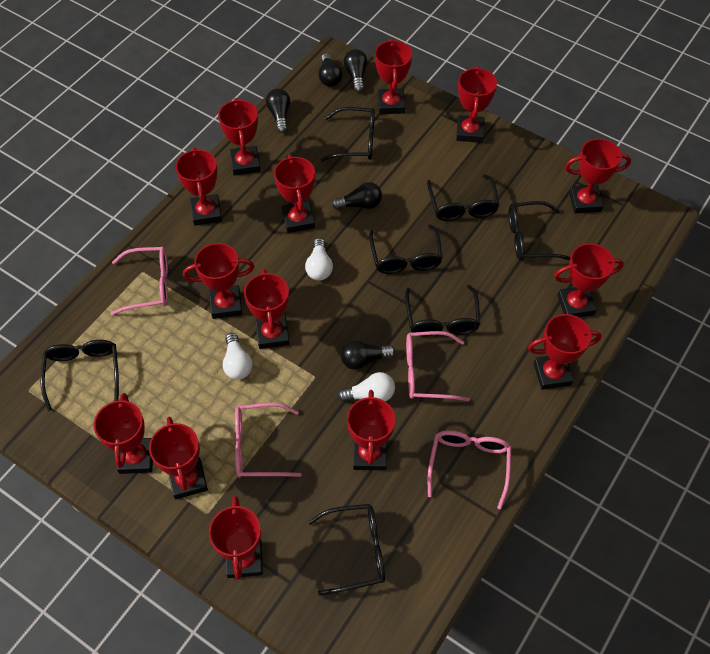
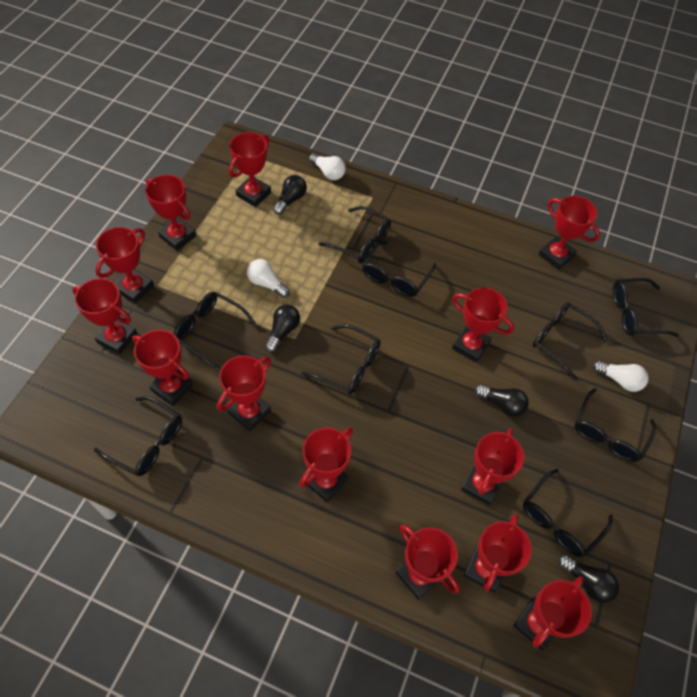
black glasses: [41,340,119,411] [308,504,385,595] [320,107,375,162] [369,224,443,274] [405,285,481,336] [427,175,500,221] [508,201,570,261] = 7 -> [94,396,182,476] [174,292,258,370] [302,324,381,394] [319,206,391,263] [362,241,436,297] [523,469,613,557] [533,302,608,381] [574,388,657,462] [613,278,679,337] = 9
black light bulb: [266,89,291,133] [318,53,343,87] [332,182,382,210] [340,340,395,370] [344,49,368,93] = 5 -> [265,304,300,352] [273,175,307,215] [475,384,529,417] [558,554,619,603] = 4
pink glasses: [110,247,168,315] [235,403,302,478] [406,331,470,401] [428,430,511,509] = 4 -> none = 0
red trophy: [94,393,153,474] [149,417,208,499] [176,147,222,226] [183,243,254,319] [209,496,263,580] [218,98,261,175] [244,269,290,349] [274,155,315,233] [347,390,395,470] [375,39,412,114] [456,66,497,143] [528,314,601,390] [554,243,624,317] [565,139,631,213] = 14 -> [72,278,138,355] [95,227,154,304] [132,330,193,406] [145,175,196,251] [217,355,271,432] [229,132,271,207] [299,427,353,503] [396,524,460,600] [452,287,514,363] [461,428,524,506] [464,514,532,593] [513,577,592,651] [538,196,600,270] = 13

